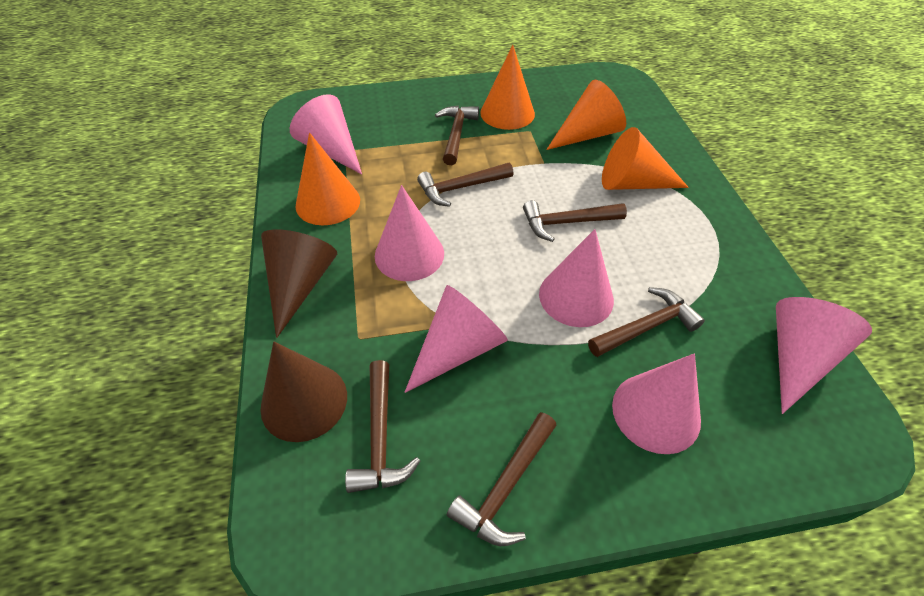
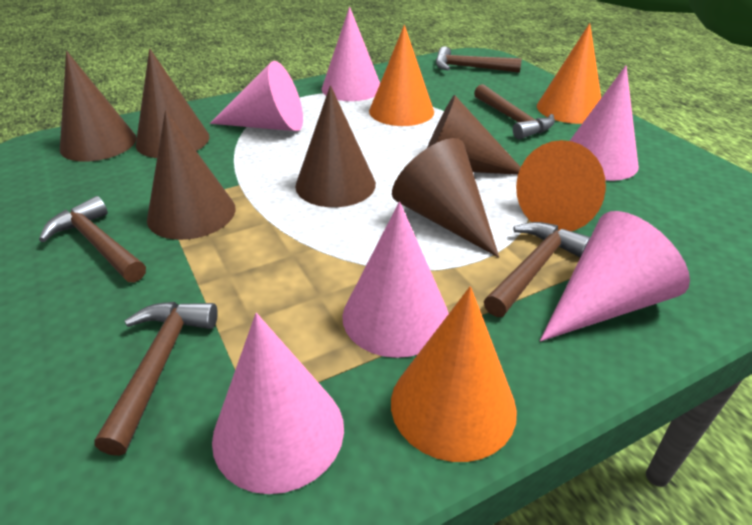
brown cone: [260,342,347,442] [261,229,337,338] = 2 -> [60,51,136,162] [136,49,210,158] [147,110,236,240] [295,85,376,207] [392,138,499,258] [427,95,521,175] = 6
brown hammer: [345,360,420,493] [417,163,513,207] [435,105,479,165] [447,412,557,546] [523,200,627,242] [588,287,705,357] = 6 -> [39,196,146,283] [94,302,218,456] [436,47,522,73] [474,84,555,139] [484,222,590,317] = 5

